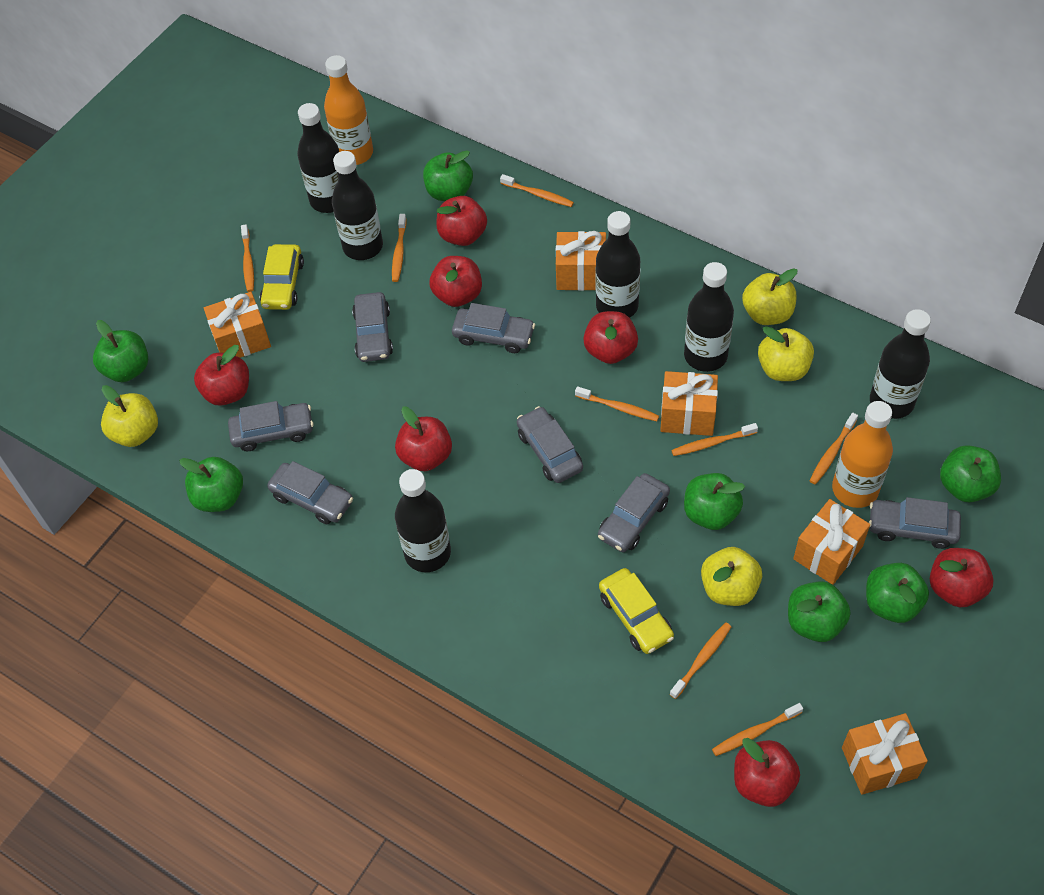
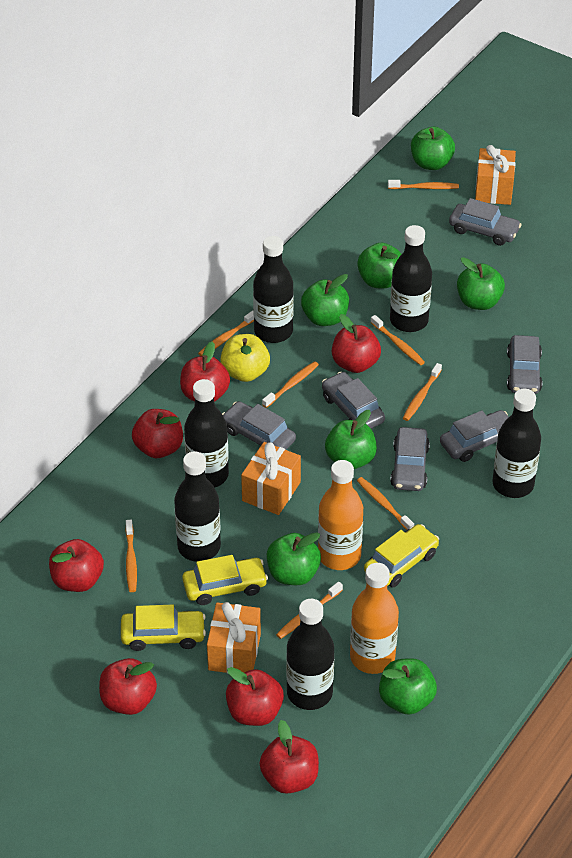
grey car: [228,401,314,451] [267,461,353,524] [352,292,393,362] [452,303,535,353] [517,406,583,483] [598,473,670,552] [869,497,961,549] = 7 -> [222,401,296,450] [322,372,385,429] [390,427,430,491] [440,410,508,462] [449,198,522,246] [507,335,542,394] = 6
orange gift: [204,292,271,358] [556,231,606,291] [660,371,718,436] [793,499,870,585] [842,713,928,795] = 5 -> [207,602,261,673] [241,442,301,515] [475,145,516,205] = 3
yellow apple: [101,385,158,447] [701,547,762,606] [742,268,798,325] [758,326,814,381] = 4 -> [220,334,270,382] = 1
yellow car: [260,244,304,310] [599,568,674,654] = 2 -> [121,605,206,651] [182,555,268,605] [364,524,439,587] = 3

